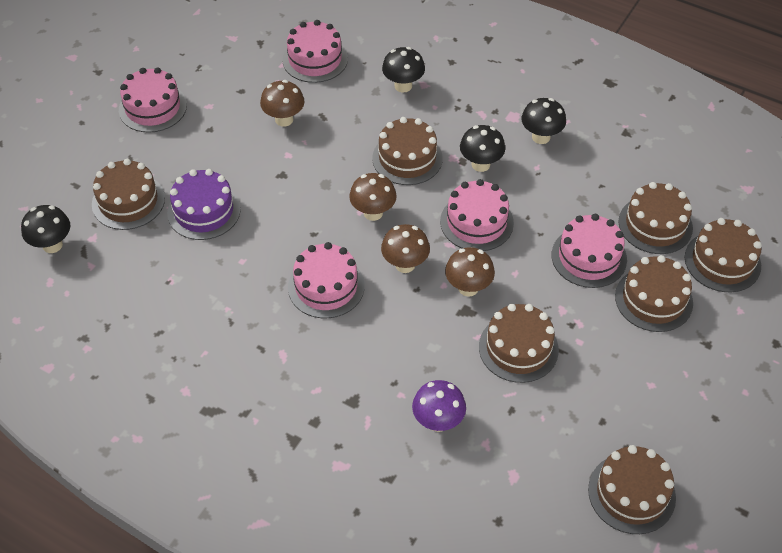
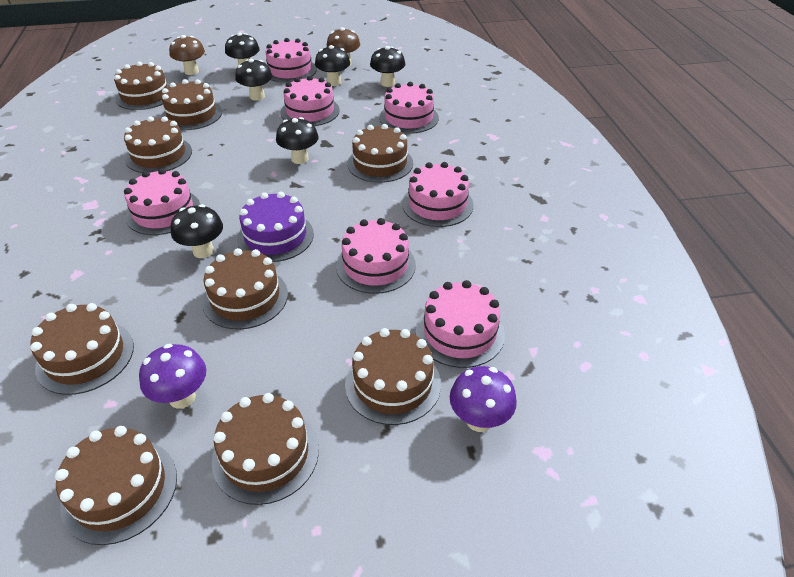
black mushroom: [21,205,70,253] [382,47,425,93] [460,125,505,172] [522,98,566,144] = 4 -> [171,204,223,258] [225,32,260,65] [235,59,273,100] [276,117,319,164] [315,45,350,86] [370,46,405,87] = 6
brown cake: [92,159,165,230] [372,117,443,185] [479,304,559,383] [588,445,676,534] [615,255,693,332] [618,182,693,254] [685,218,762,292] = 7 -> [30,303,134,395] [55,426,177,545] [114,62,170,110] [124,116,192,173] [161,79,222,130] [202,248,288,330] [212,393,319,505] [345,328,441,425] [347,124,413,183] = 9
brown mushroom: [260,80,304,127] [349,173,397,221] [381,224,430,273] [445,247,495,297] = 4 -> [169,35,205,75] [327,27,360,66] = 2
pink cake: [119,67,187,133] [282,20,348,83] [288,242,365,318] [440,179,514,251] [552,214,627,288] = 5 -> [124,168,200,235] [265,38,317,83] [280,76,340,126] [336,218,416,294] [379,82,439,134] [402,162,473,227] [416,280,505,368] = 7
purple mushroom: [412,380,466,432] = 1 -> [139,344,206,409] [450,366,517,432] = 2

